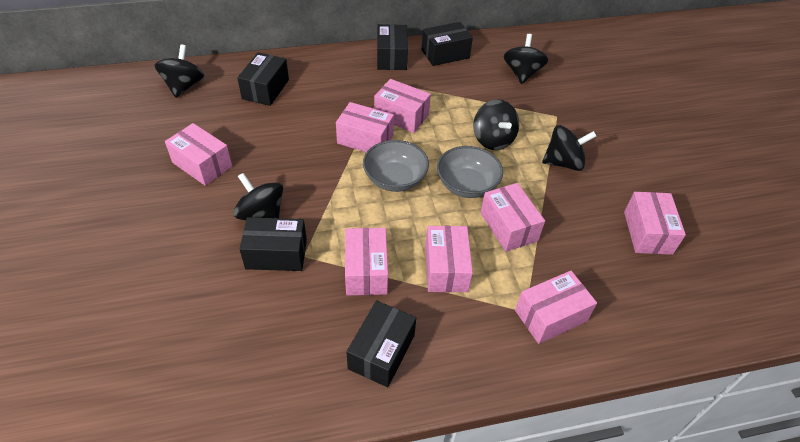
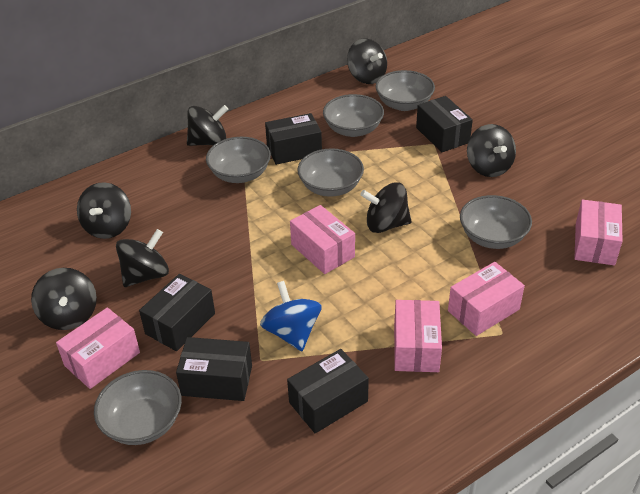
black spinning top: [155,45,204,98] [233,173,283,220] [473,99,519,150] [503,34,548,84] [542,125,596,171] = 5 -> [31,268,97,330] [77,182,131,239] [116,229,169,287] [187,105,228,146] [347,39,387,84] [360,182,412,233] [467,124,516,177] = 7
blue spinning top: none = 0 -> [260,281,322,351] = 1
grey bowl: [363,140,429,192] [437,146,503,198] = 2 -> [94,370,182,445] [206,137,271,183] [297,148,364,197] [323,94,384,137] [376,70,435,111] [460,195,532,249] = 6
pink box: [165,123,232,186] [336,102,394,152] [345,228,388,295] [374,79,431,133] [425,226,473,292] [480,183,545,252] [515,271,597,344] [624,192,686,255] = 8 -> [56,307,140,389] [290,205,355,274] [394,300,442,372] [448,262,525,336] [574,199,623,266] = 5

